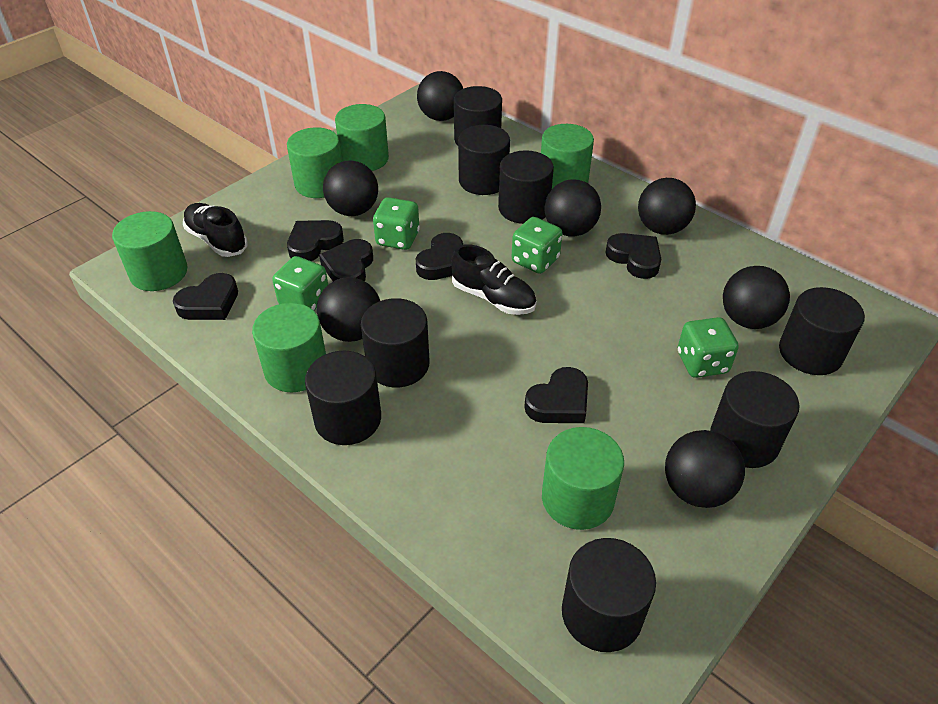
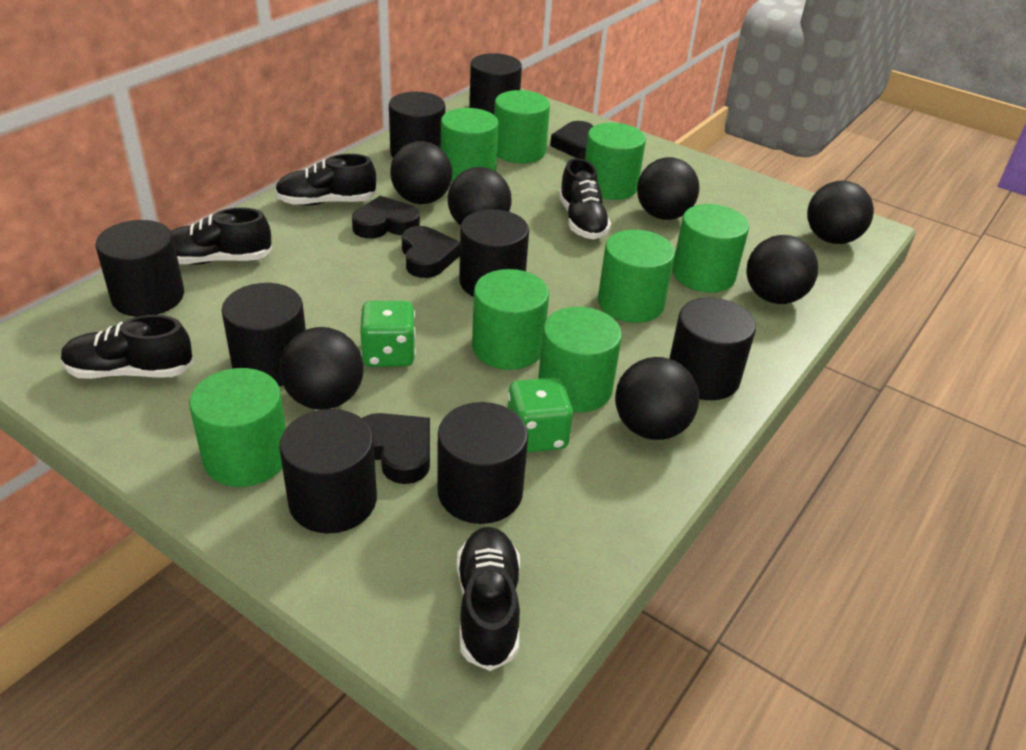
black heart: [173,273,238,320] [287,220,344,261] [319,239,373,281] [415,233,463,280] [524,367,588,423] [605,233,661,279] = 6 -> [352,196,420,238] [362,413,430,484] [402,226,460,278] [550,121,593,159] = 4
black shoe: [183,203,248,257] [451,244,536,315] = 2 -> [61,315,194,379] [171,208,272,265] [275,154,376,206] [456,527,520,671] [559,158,611,239] = 5
green cylinder: [112,211,187,291] [252,303,326,392] [287,127,342,198] [335,104,389,171] [541,124,594,188] [542,427,624,530] = 6 -> [189,368,286,487] [441,108,499,181] [472,269,549,370] [494,90,550,163] [538,307,622,412] [585,123,646,200] [598,230,675,323] [672,204,749,293] = 8
green dice: [272,256,328,311] [373,197,420,250] [511,217,563,274] [678,317,739,378] = 4 -> [360,301,416,367] [508,377,573,453] = 2

